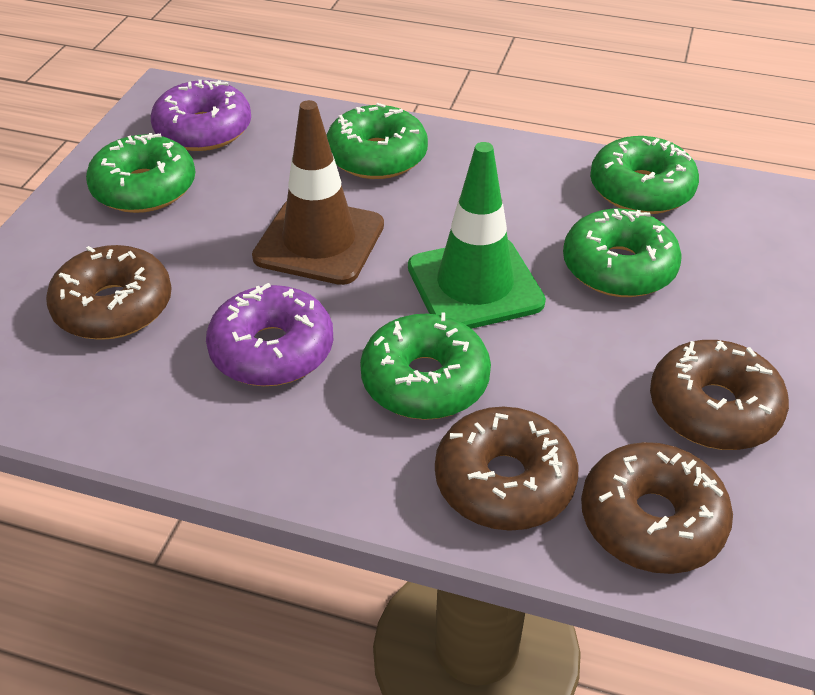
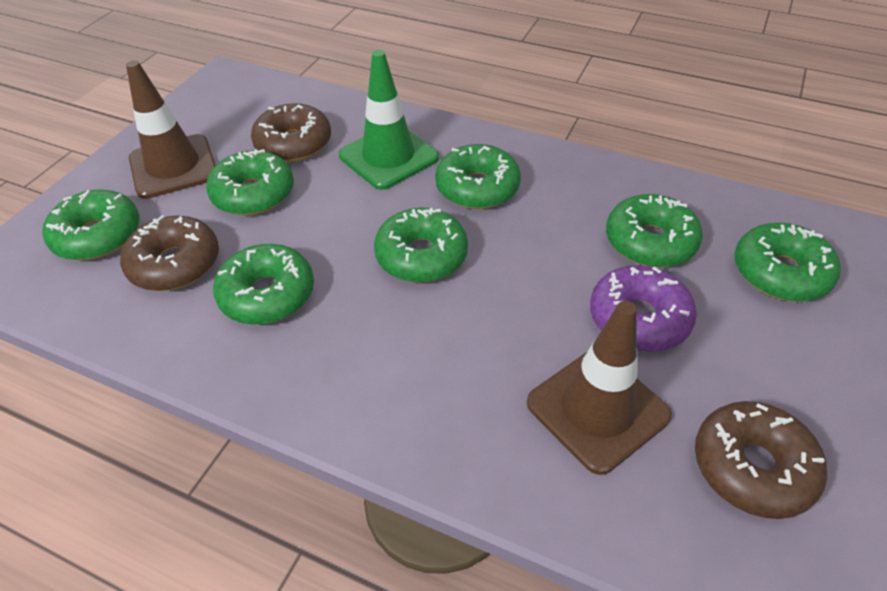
brown donut: [46,245,172,340] [435,407,578,531] [581,442,733,574] [650,340,789,450] = 4 -> [120,215,219,291] [251,103,331,162] [695,401,827,519] = 3
brown traffic cone: [252,100,384,285] = 1 -> [126,61,216,199] [527,301,672,475] = 2
green donut: [86,133,195,213] [327,103,428,179] [360,313,491,420] [563,208,682,297] [590,136,699,214] = 5 -> [42,190,140,260] [206,149,294,216] [213,244,314,325] [374,208,468,283] [435,144,521,209] [606,194,703,267] [734,223,841,302] = 7
purple donut: [151,80,251,151] [206,283,333,386] = 2 -> [590,265,697,352] = 1

